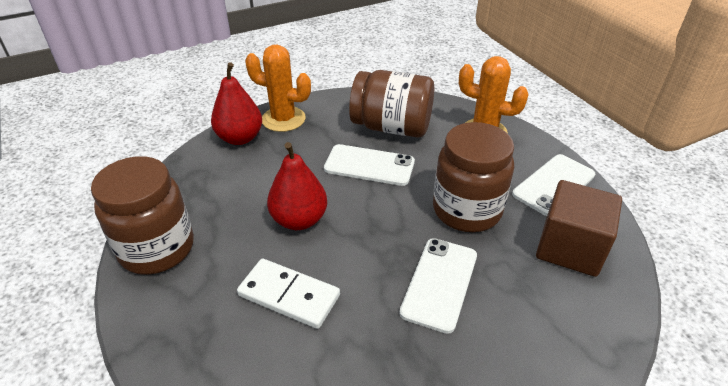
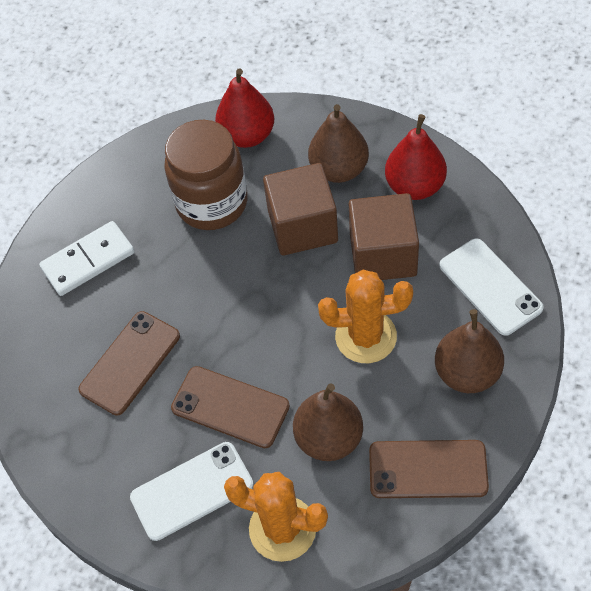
brown cube: [536,180,622,277] = 1 -> [263,163,338,256] [349,193,419,280] = 2
brown jar: [91,156,194,275] [349,70,434,138] [433,122,514,232] = 3 -> [164,120,248,230] = 1
brown pear: none = 0 -> [293,383,363,461] [308,104,369,183] [435,309,504,393] = 3
brown phone: none = 0 -> [78,311,180,415] [171,366,290,448] [369,440,489,498] = 3
white phone: [324,144,415,186] [399,238,477,334] [512,154,595,216] = 3 -> [130,442,254,541] [440,239,544,336] = 2

